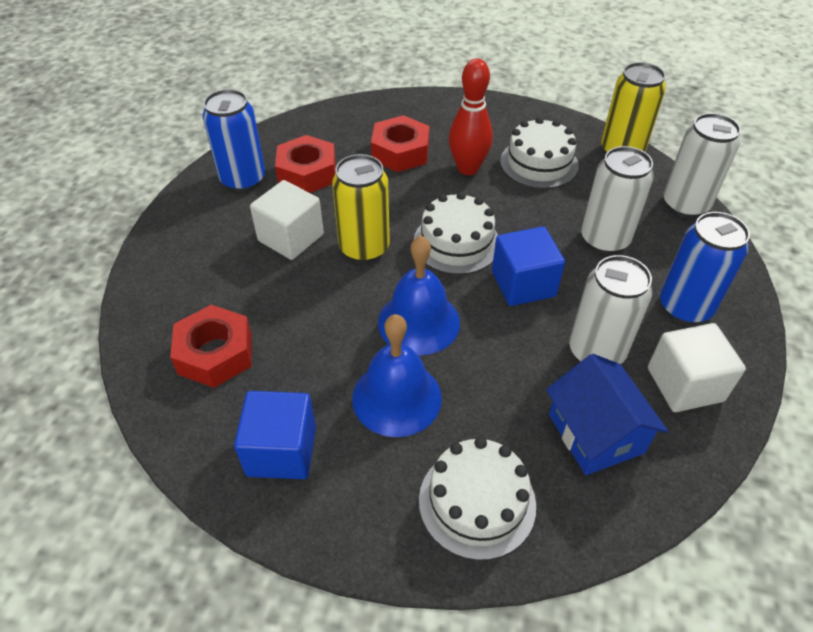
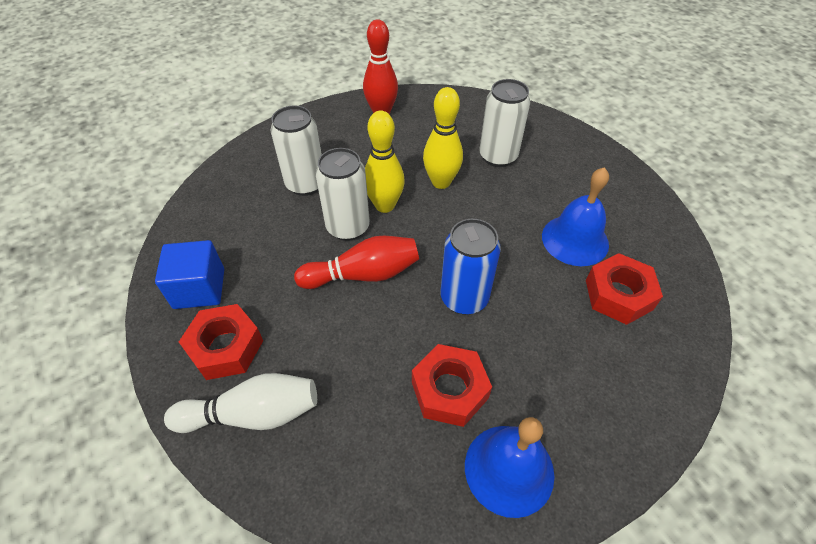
blue can: [202,89,265,192] [660,212,750,324] = 2 -> [441,219,501,315] = 1
blue cube: [234,391,316,479] [492,226,565,306] = 2 -> [155,240,224,309] = 1
blue house: [546,354,668,475] = 1 -> none = 0
red bowling pin: [449,59,493,175] = 1 -> [294,236,419,289] [363,19,398,114] = 2
white bowling pin: none = 0 -> [164,373,317,433] = 1
white cake: [414,192,498,275] [419,437,536,560] [500,117,579,189] = 3 -> none = 0
white cube: [250,180,324,260] [648,323,746,412] = 2 -> none = 0
yellow bowling pin: none = 0 -> [365,111,405,213] [423,87,463,189] = 2
yellow can: [332,154,390,263] [601,62,666,154] = 2 -> none = 0

